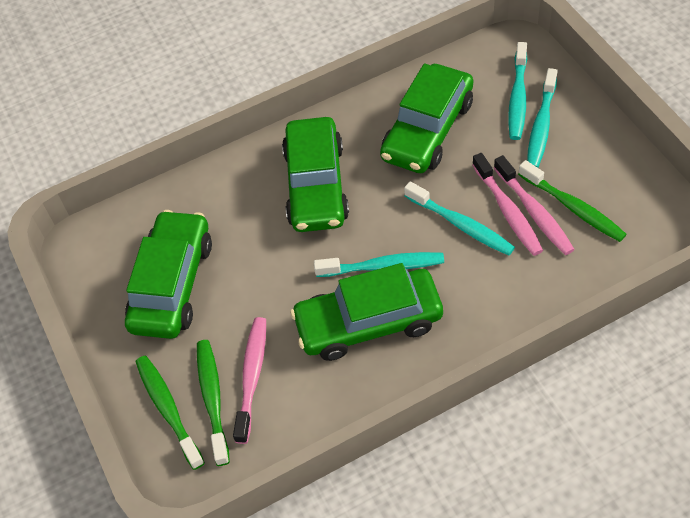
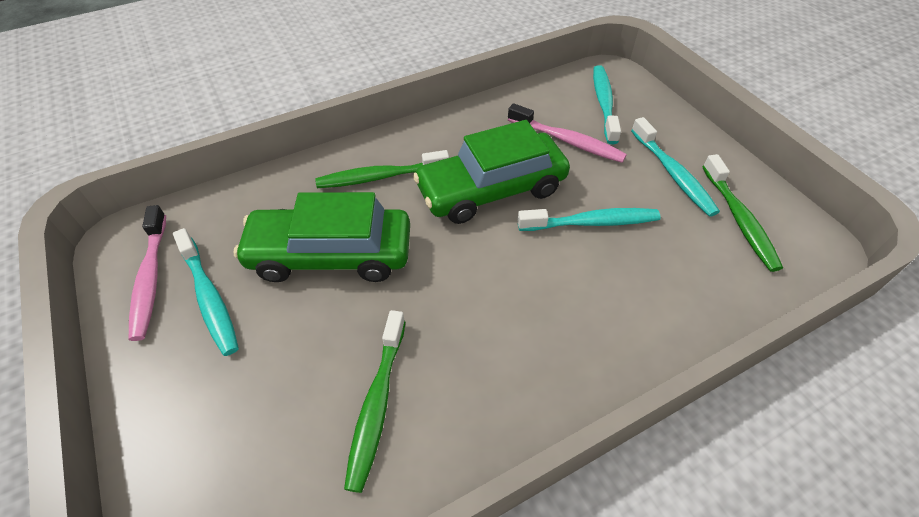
green car: [125,210,212,339] [282,117,349,232] [290,263,443,361] [380,64,473,173] = 4 -> [234,192,410,282] [413,120,570,224] = 2
pink toothbrush: [233,317,266,444] [472,153,543,256] [494,155,575,255] = 3 -> [129,205,166,341] [508,103,627,163] = 2

